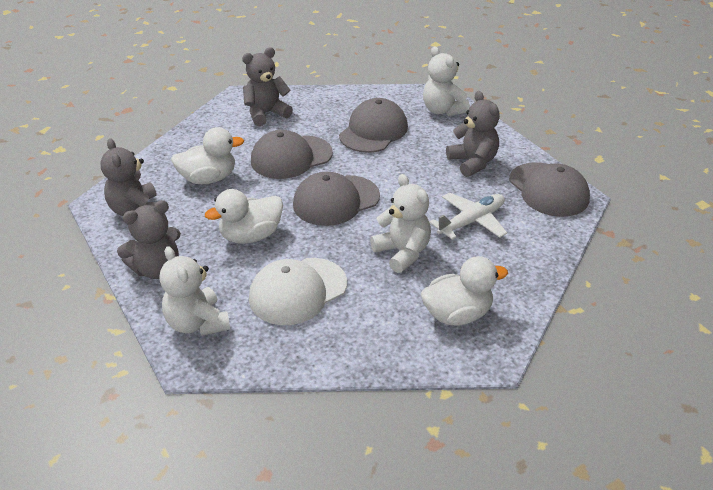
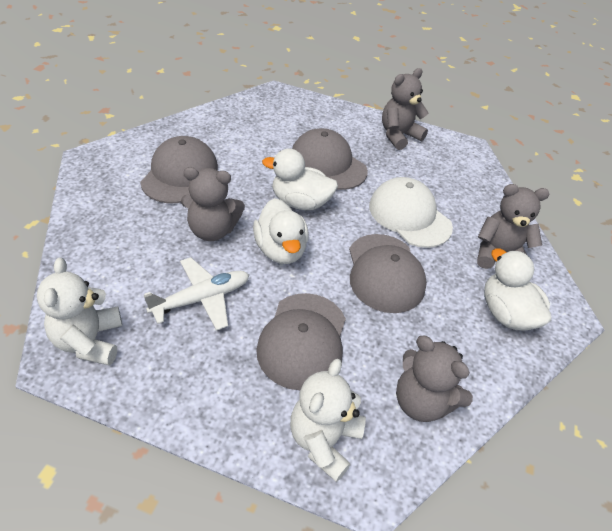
white teddy bear: [160,246,230,336] [370,174,431,273] [423,46,470,116] = 3 -> [37,258,122,366] [290,359,366,482] = 2

